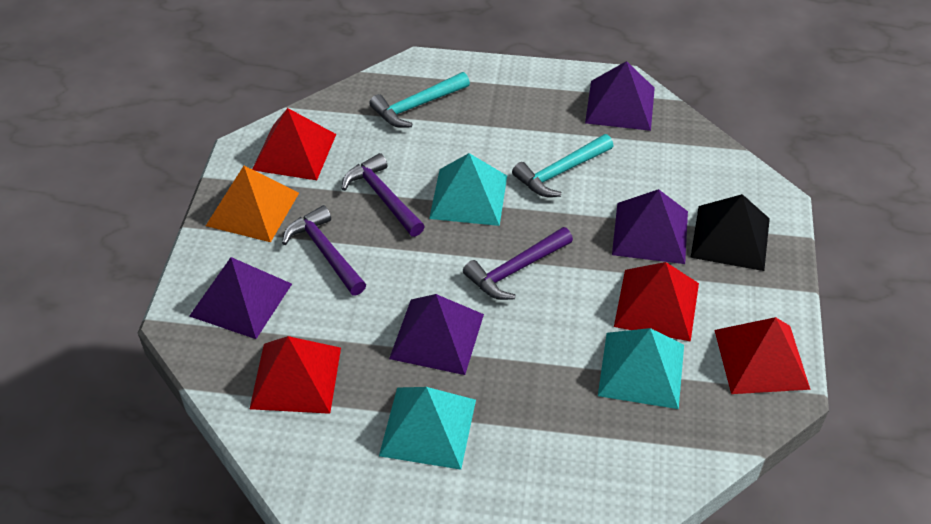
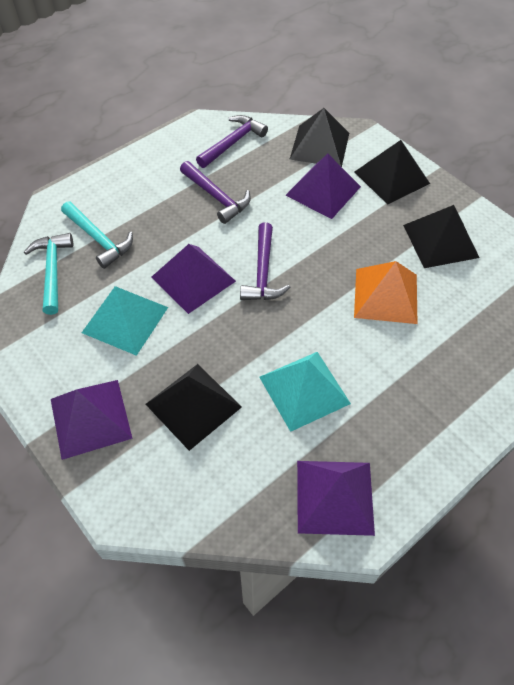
black pyramid: [691,194,770,271] = 1 -> [146,364,242,451] [289,108,349,167] [355,140,430,205] [403,205,479,268] = 4
red pyramid: [250,336,341,414] [252,108,336,180] [614,262,699,342] [714,317,810,394] = 4 -> none = 0
turquoise pyramid: [379,387,476,470] [429,153,507,226] [598,328,684,409] = 3 -> [82,286,168,356] [259,352,351,432] = 2

